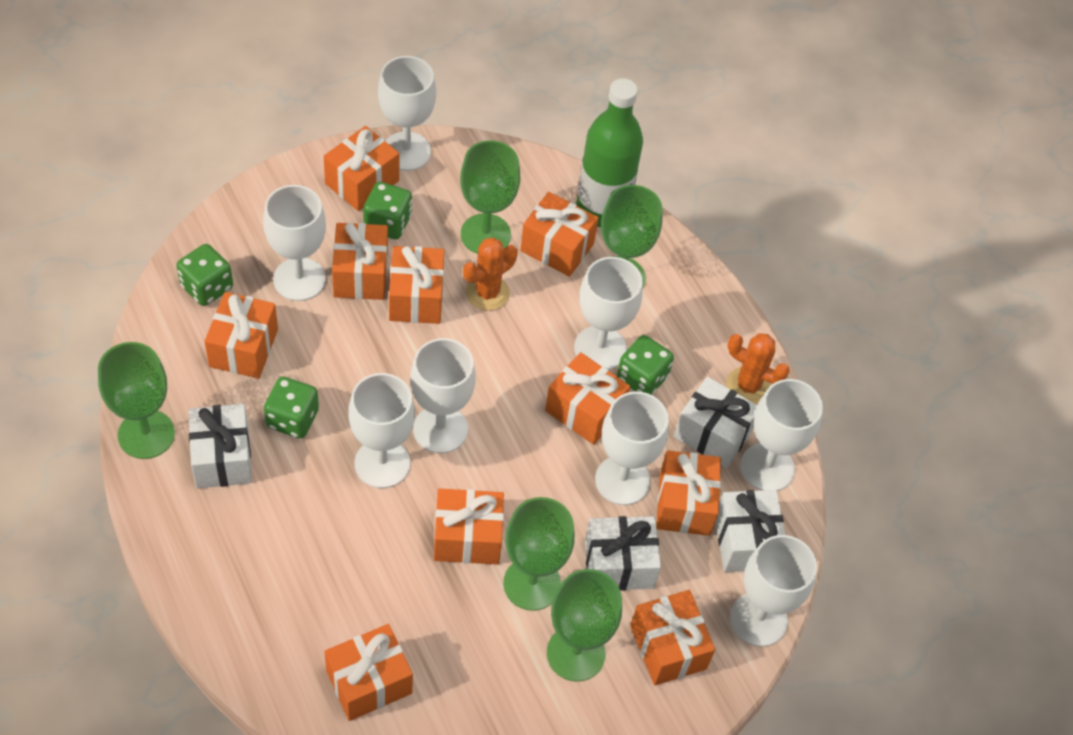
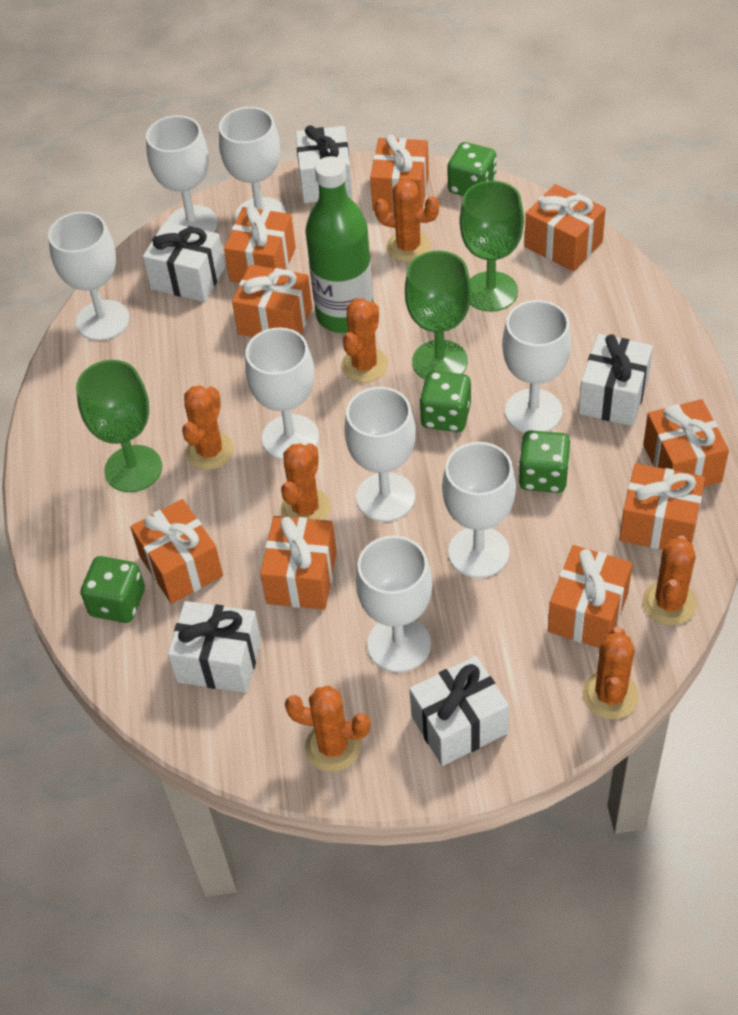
green goblet: [98,342,175,459] [460,140,520,254] [503,497,575,611] [547,569,622,682] [601,185,662,288] = 5 -> [76,360,162,492] [405,251,471,380] [460,181,524,312] = 3
orange cactus: [463,237,517,311] [726,333,790,404] = 2 -> [182,385,234,470] [281,443,331,520] [285,685,370,772] [341,298,388,383] [374,179,439,262] [582,627,639,719] [643,535,697,625] = 7
orange gift: [204,292,278,379] [324,126,399,211] [324,624,413,721] [332,223,388,300] [389,246,444,324] [434,488,504,565] [520,192,599,277] [545,352,630,445] [630,590,715,685] [656,450,721,536] = 10 -> [130,499,223,604] [224,205,296,283] [232,264,312,337] [260,516,337,609] [370,135,429,212] [525,184,606,271] [548,545,633,648] [620,463,705,550] [643,399,729,487] = 9
white gift: [188,404,252,489] [585,516,661,591] [674,377,757,468] [716,490,785,572] = 4 -> [143,222,225,302] [168,601,262,693] [296,125,353,203] [409,656,509,766] [579,334,653,426] = 5

